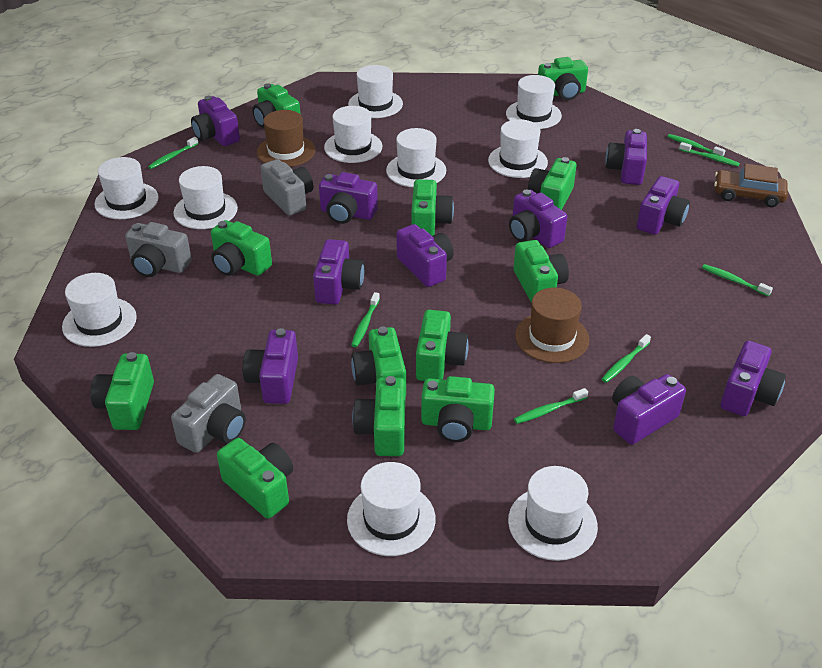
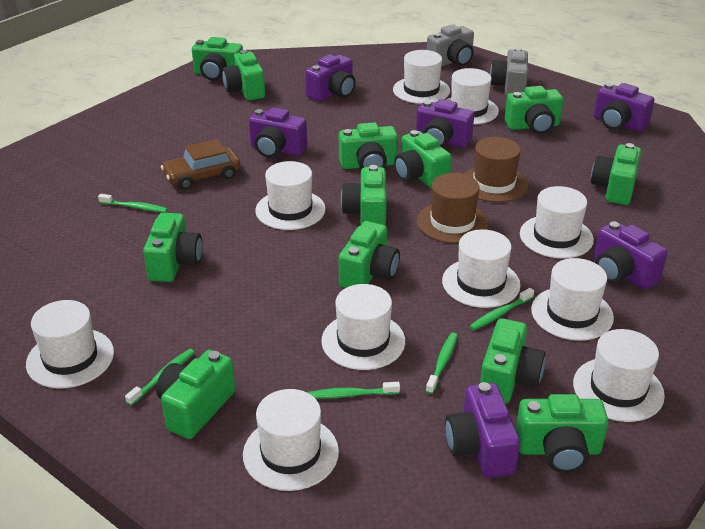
green toothbrush: [148,137,199,169] [351,292,380,347] [514,388,588,424] [602,334,651,383] [667,134,726,156] [679,142,740,167] [702,264,773,296] = 7 -> [98,194,168,213] [125,349,195,406] [307,382,400,399] [426,333,458,394] [469,288,534,330] = 5
grey camera: [125,222,192,277] [171,374,246,453] [261,159,313,215] = 3 -> [427,24,474,66] [490,47,528,97] = 2
purple camera: [191,96,240,146] [243,328,298,404] [313,239,364,305] [319,172,378,224] [396,224,454,287] [509,189,567,248] [605,129,647,185] [612,374,686,445] [637,176,690,235] [720,341,786,416] = 10 -> [249,107,307,158] [305,54,356,102] [416,99,474,148] [445,382,520,478] [594,83,655,132] [594,221,668,290] = 6

